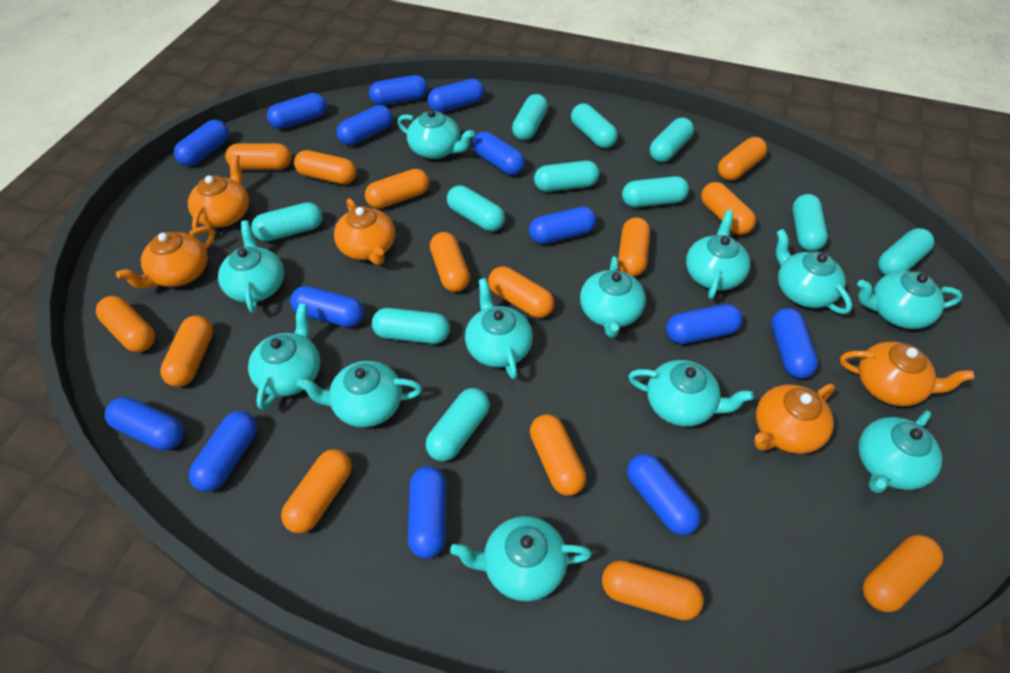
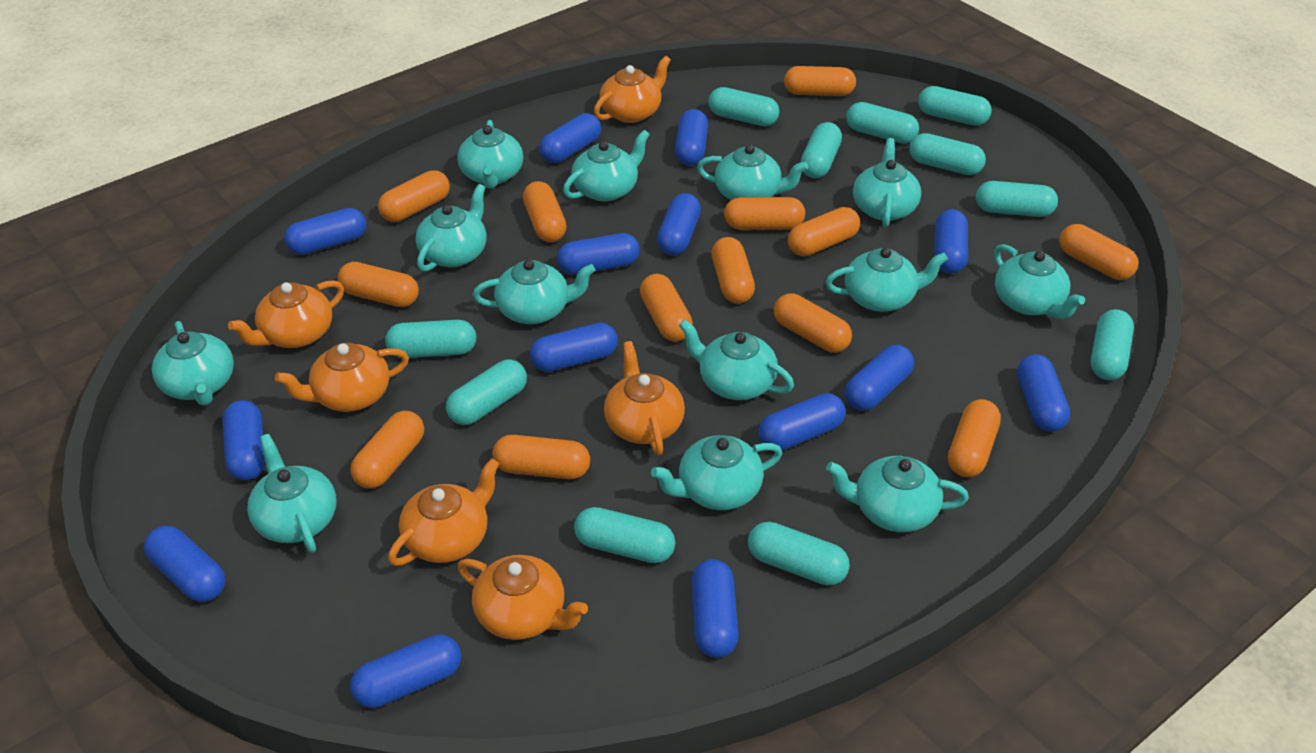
orange capsule: [96,296,155,352] [160,316,213,387] [225,143,292,170] [281,449,352,533] [294,150,356,185] [365,169,429,209] [430,232,470,292] [488,266,555,318] [530,414,586,496] [602,560,704,621] [618,217,650,277] [701,182,756,235] [718,137,767,181] [863,535,943,612] = 14 -> [337,262,419,307] [350,411,424,489] [378,170,450,222] [492,435,590,479] [523,181,567,242] [640,274,693,342] [712,237,755,304] [724,197,805,230] [774,293,852,353] [784,66,856,96] [788,207,860,256] [948,399,1001,477] [1059,224,1138,280] = 13
orange teapot: [116,226,215,288] [188,154,249,234] [334,198,395,265] [754,384,835,454] [840,342,974,406] = 5 -> [228,280,344,348] [275,343,409,412] [388,458,500,566] [457,555,588,640] [594,56,671,123] [604,341,685,455] = 6
turquoise teapot: [218,220,284,313] [248,303,320,410] [297,361,422,427] [397,109,475,159] [450,516,592,601] [465,278,533,379] [580,256,646,338] [628,360,754,426] [686,210,750,299] [776,229,852,314] [857,271,963,329] [858,410,942,493] = 12 -> [152,321,234,406] [247,434,336,553] [416,184,487,272] [457,120,523,189] [473,259,595,324] [563,130,650,202] [651,435,782,510] [679,320,794,400] [697,144,808,200] [826,247,948,312] [826,456,969,532] [853,138,921,227] [994,244,1085,319] = 13

